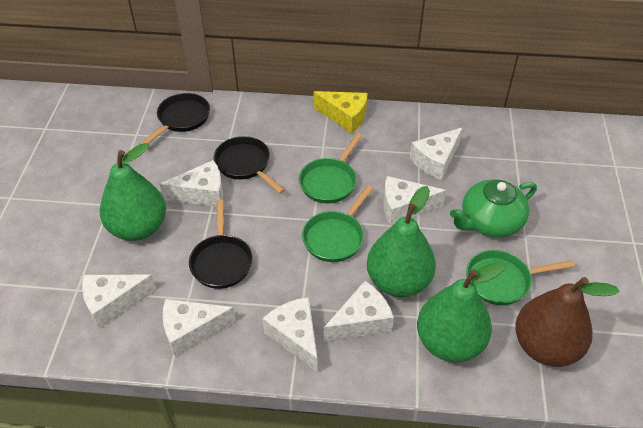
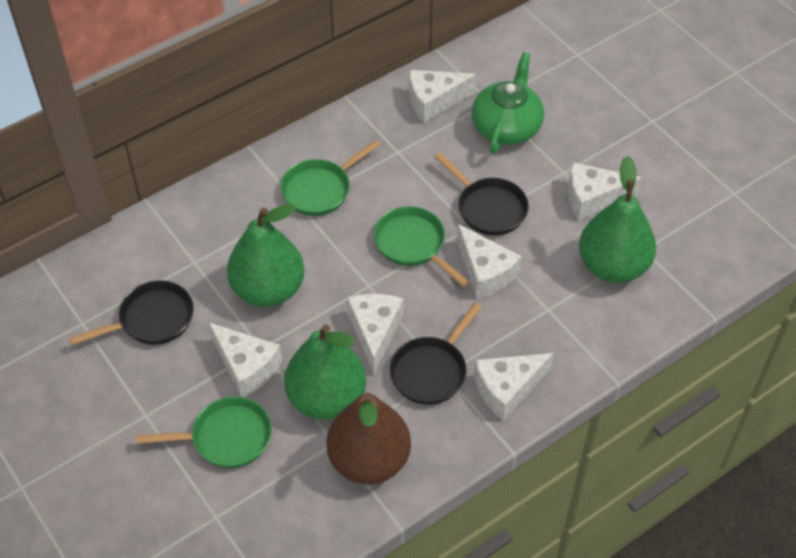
white cheese: [82,274,156,329] [160,160,223,207] [163,299,236,357] [262,297,318,373] [324,281,394,342] [383,176,446,225] [410,128,462,180] = 7 -> [208,322,282,397] [347,294,404,374] [409,70,477,122] [457,224,522,299] [474,353,554,420] [568,162,643,220] = 6
yellow cheese: [313,91,368,134] = 1 -> none = 0

